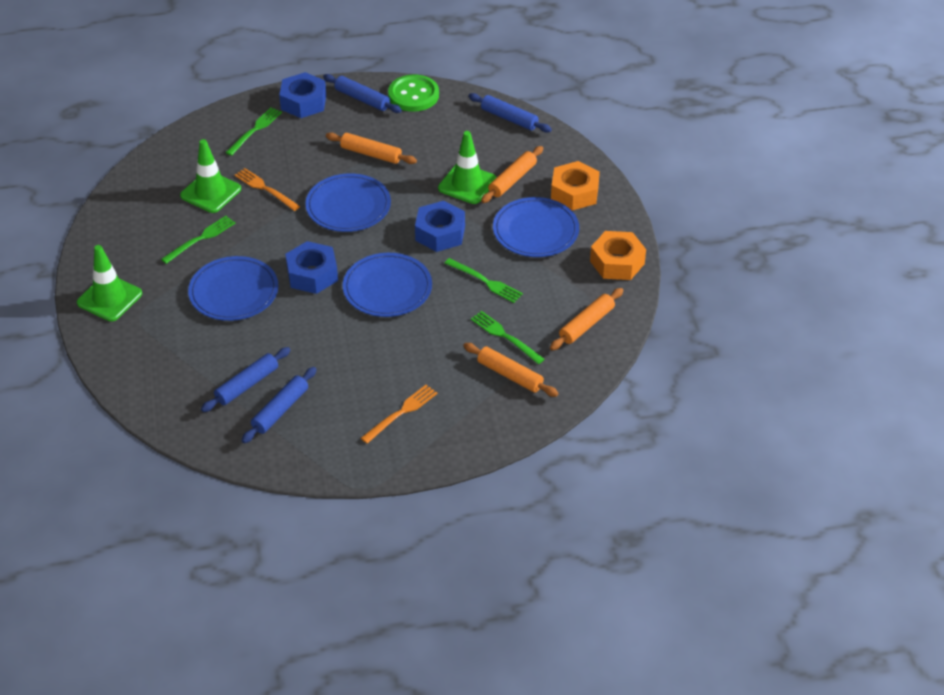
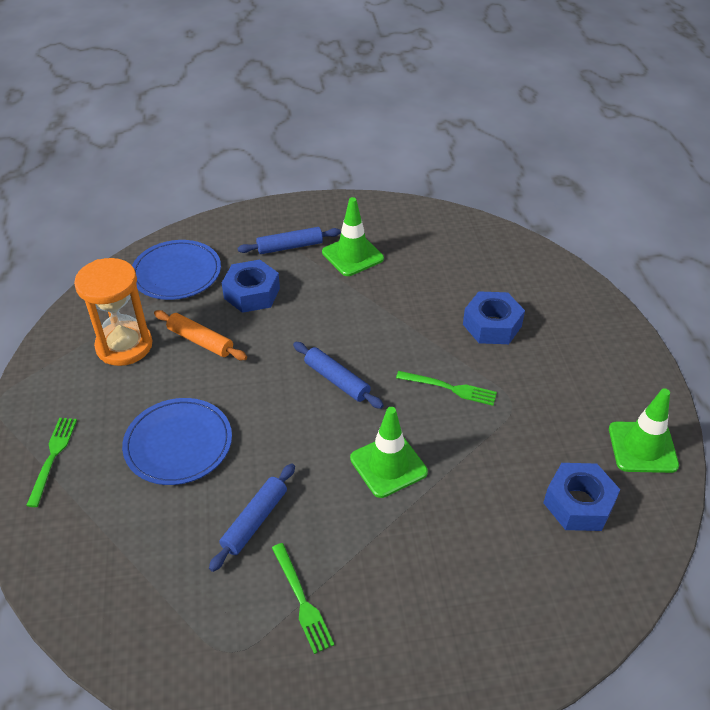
blue plate: [188,256,279,321] [305,173,391,232] [343,253,432,317] [493,197,579,257] = 4 -> [122,398,232,485] [132,240,221,300] = 2
blue rolling pin: [201,347,290,412] [241,367,317,443] [323,74,402,113] [468,93,552,133] = 4 -> [209,463,295,572] [238,227,341,254] [293,342,384,409] = 3
green button: [388,74,439,112] = 1 -> none = 0
green fork: [161,216,235,264] [225,107,282,156] [444,258,523,303] [471,311,545,364] = 4 -> [26,418,77,507] [272,543,334,654] [396,371,497,406] = 3
orange fork: [234,168,300,211] [361,385,437,444] = 2 -> none = 0
orange hourglass: none = 0 -> [74,258,152,366] = 1
orange nut: [551,161,600,211] [590,231,646,280] = 2 -> none = 0
orange rolling pin: [326,132,417,164] [463,343,559,397] [481,146,543,203] [550,288,623,350] = 4 -> [154,310,247,360] = 1

